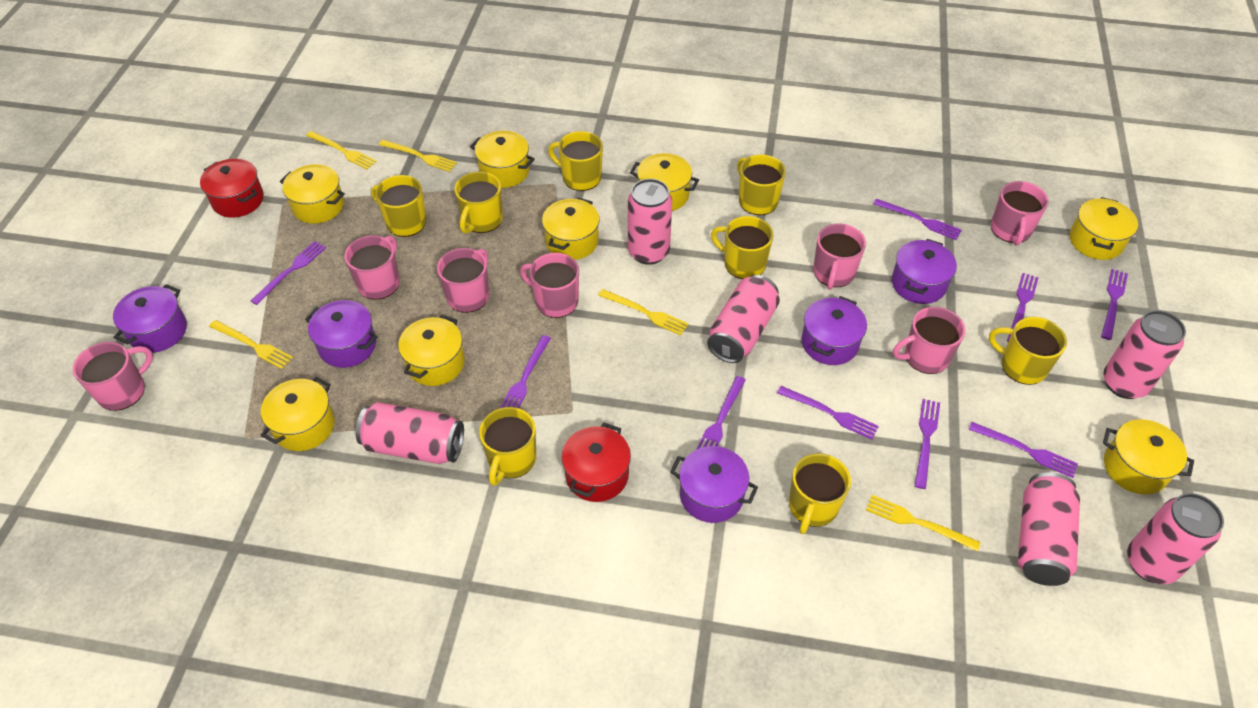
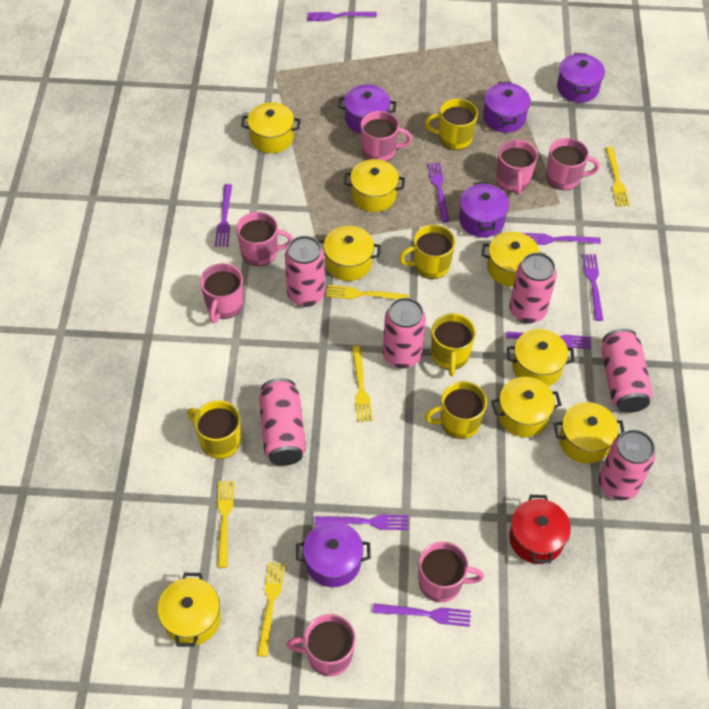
purple fork: [251,241,326,305] [500,335,551,408] [696,376,746,450] [777,386,879,440] [873,199,962,240] [915,399,940,489] [969,422,1078,478] [1007,273,1039,342] [1101,269,1128,340] = 9 -> [215,184,232,247] [307,12,377,21] [315,515,408,530] [373,603,471,627] [428,162,450,222] [506,331,591,349] [523,233,601,245] [582,254,603,321] = 8
red pot: [200,159,264,218] [562,422,631,502] = 2 -> [509,495,571,564] = 1
yellow mug: [371,175,427,237] [454,171,503,234] [479,407,536,486] [548,131,603,191] [711,216,774,279] [737,155,786,215] [789,453,851,534] [989,317,1067,385] = 8 -> [187,400,241,459] [399,225,455,279] [425,99,478,150] [425,381,487,439] [431,313,476,376] = 5

